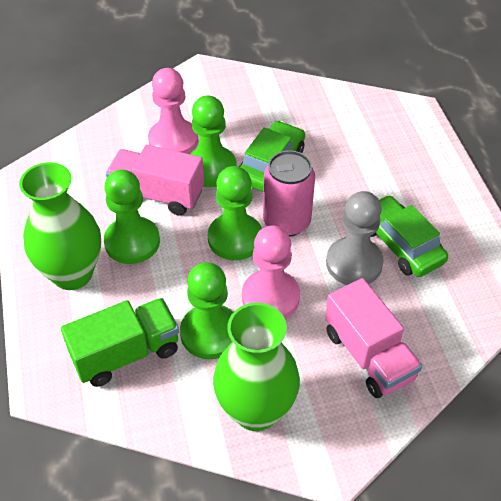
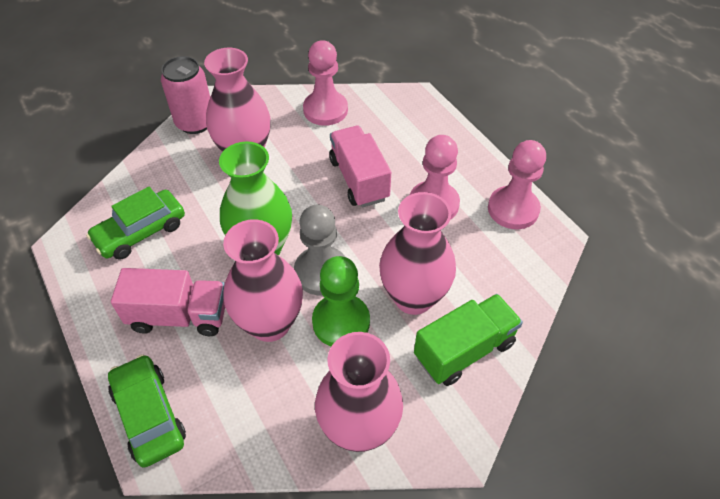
green pawn: [104,169,160,264] [180,262,233,359] [189,95,236,187] [208,166,262,260] = 4 -> [312,256,370,346] = 1
green vase: [19,162,101,290] [213,303,300,431] = 2 -> [219,142,292,256] = 1
pink pawn: [148,68,198,154] [242,226,300,318] = 2 -> [303,40,348,126] [410,135,460,220] [488,140,546,229] = 3
pink vase: none = 0 -> [204,48,270,152] [223,219,303,342] [315,332,403,452] [379,192,456,315] = 4

